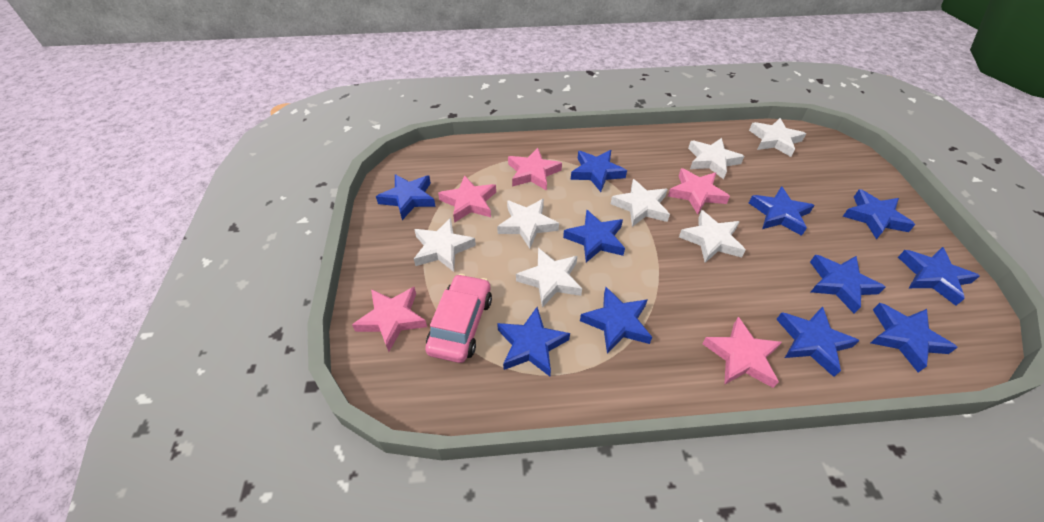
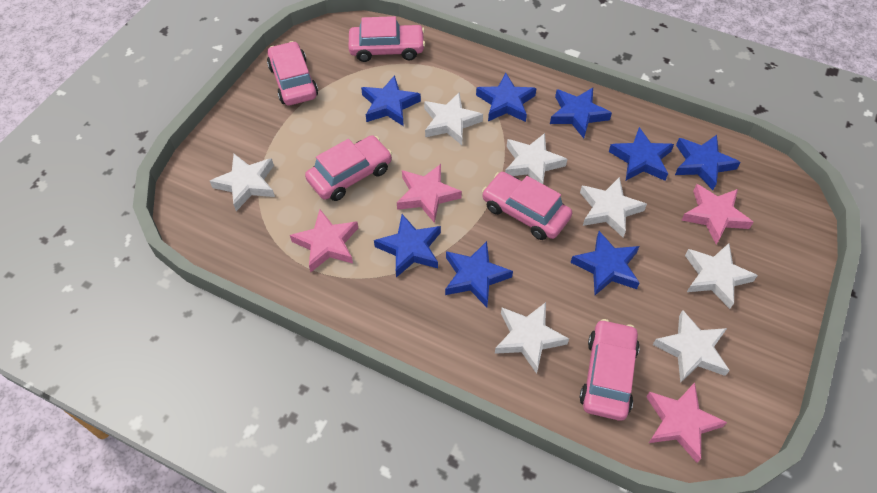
blue star: [376,174,436,220] [497,307,570,376] [563,210,625,262] [571,150,627,192] [580,287,652,354] [749,186,815,236] [776,306,860,377] [810,255,885,314] [843,189,915,239] [871,303,958,372] [898,247,980,306] = 11 -> [361,75,421,126] [374,214,441,278] [445,241,513,307] [476,73,537,122] [550,88,612,138] [571,231,639,295] [609,127,674,181] [675,135,740,190] = 8
pink car: [425,274,492,363] = 1 -> [267,41,318,105] [305,135,392,201] [349,16,425,62] [482,172,572,240] [580,319,640,421] = 5
pink star: [352,287,427,352] [438,175,496,223] [508,148,562,191] [668,168,730,215] [702,317,782,388] = 5 -> [290,210,358,272] [397,164,462,223] [646,382,727,463] [681,184,753,244] = 4

